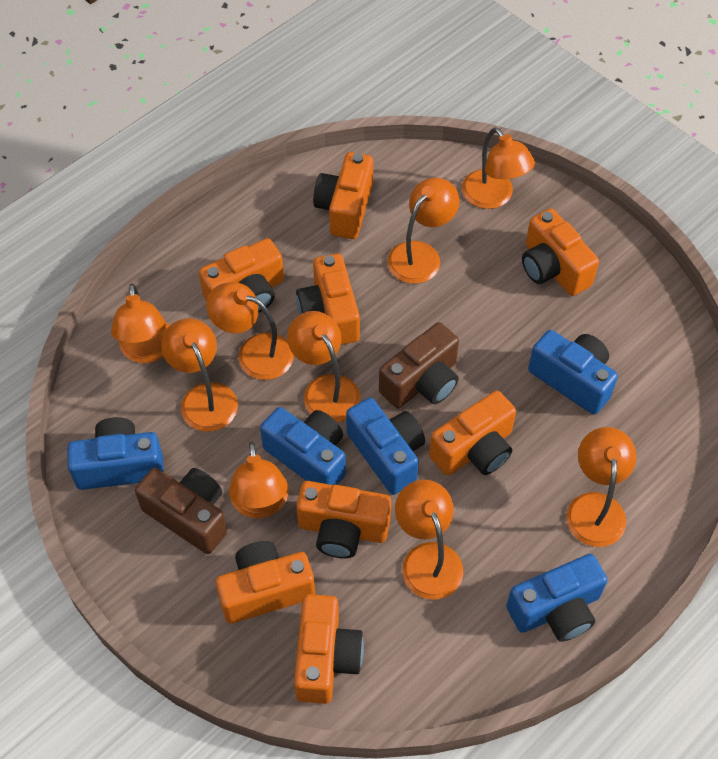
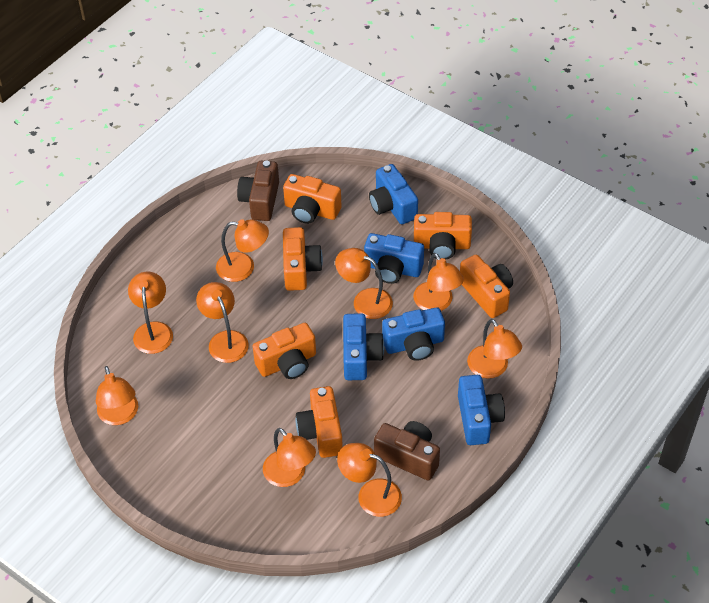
orange camera: [199,238,284,313] [215,541,315,624] [294,594,364,704] [296,254,360,345] [296,481,391,558] [313,152,373,239] [429,390,516,475] [522,208,599,296] = 8 -> [253,323,316,379] [283,174,341,224] [283,227,323,291] [296,386,343,458] [414,212,472,260] [460,255,513,318] = 6

